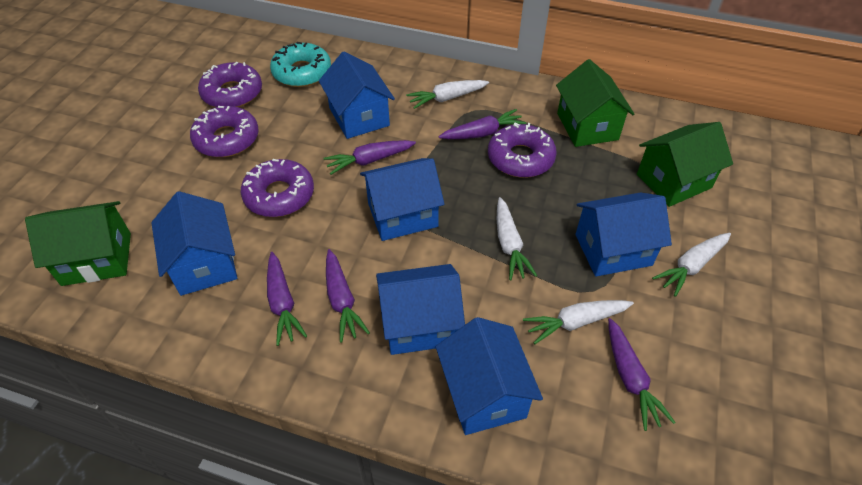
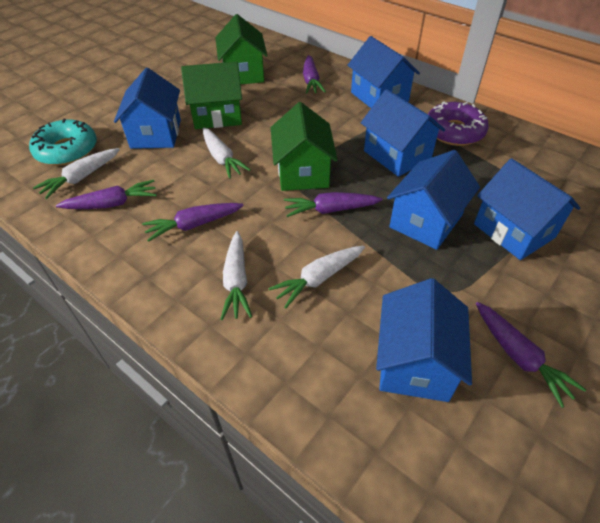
purple donut: [190,106,259,157] [198,62,262,107] [241,159,314,217] [488,123,557,178] = 4 -> [428,101,489,146] = 1

